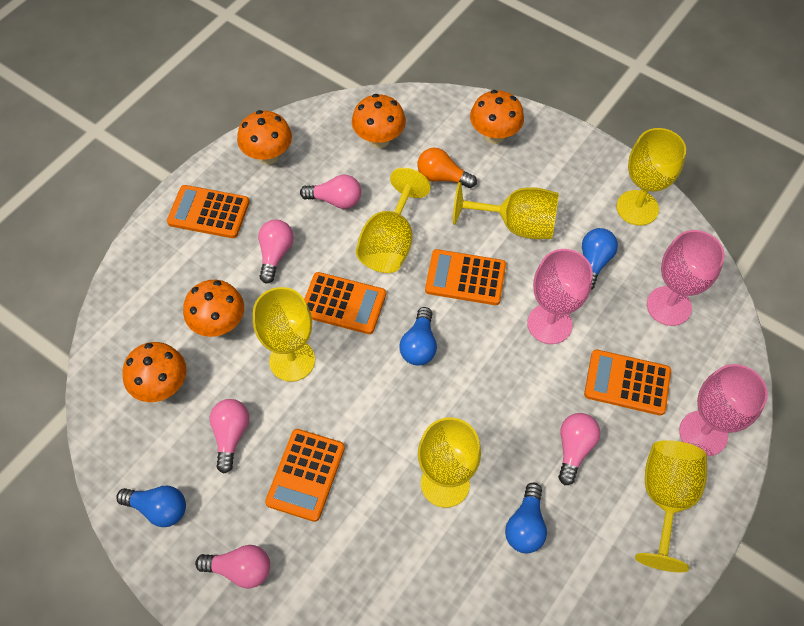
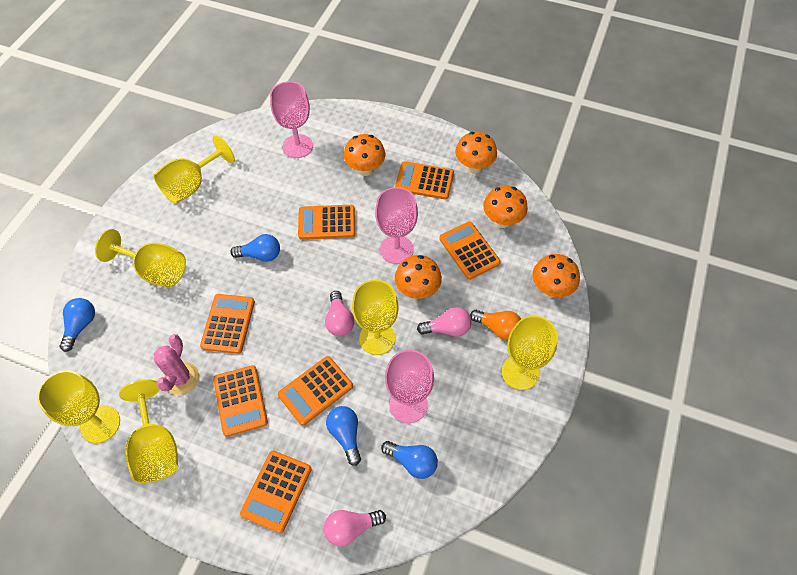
orange calculator: [167,185,249,238] [265,429,345,522] [304,272,386,334] [425,249,506,305] [584,350,671,416] = 5 -> [200,294,255,354] [213,365,268,437] [240,451,312,533] [278,356,353,426] [298,205,355,240] [395,161,454,200] [439,222,501,280] = 7
pink cactus: none = 0 -> [154,334,199,395] = 1
pink light bulb: [195,545,270,588] [210,399,249,473] [258,220,294,284] [300,175,361,209] [558,413,600,485] = 5 -> [324,510,386,547] [325,291,354,336] [417,307,472,337] = 3

